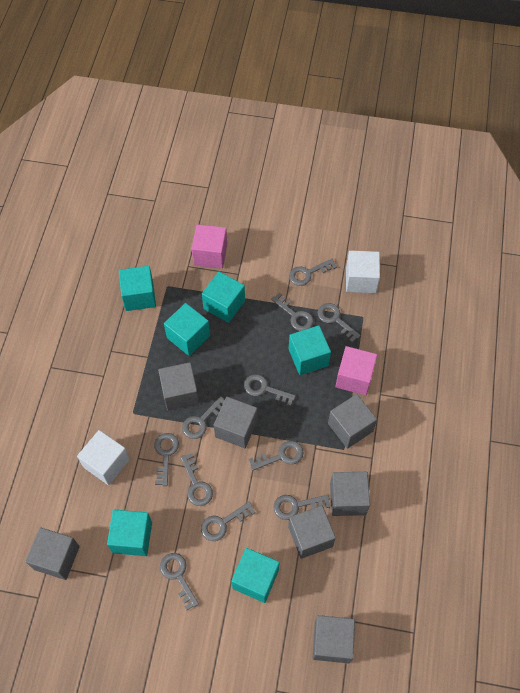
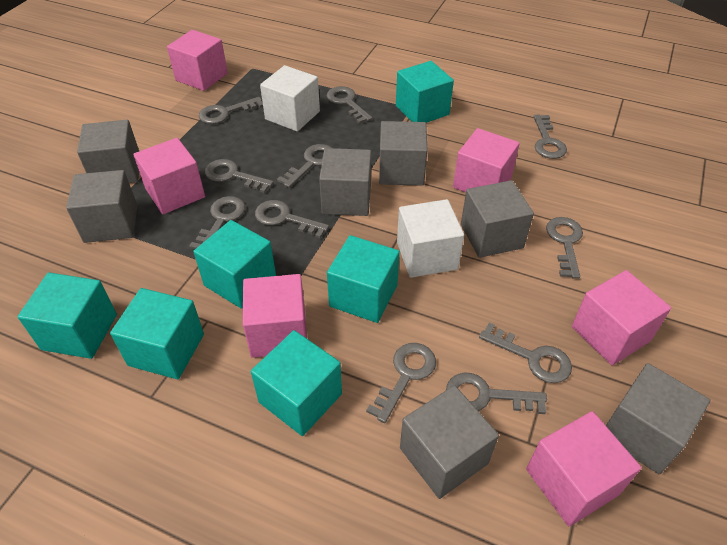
pink cube: [192,224,227,269] [335,346,377,395] = 2 -> [133,138,205,214] [167,30,228,91] [243,274,307,358] [453,128,520,192] [526,411,641,526] [572,270,671,366] = 6

